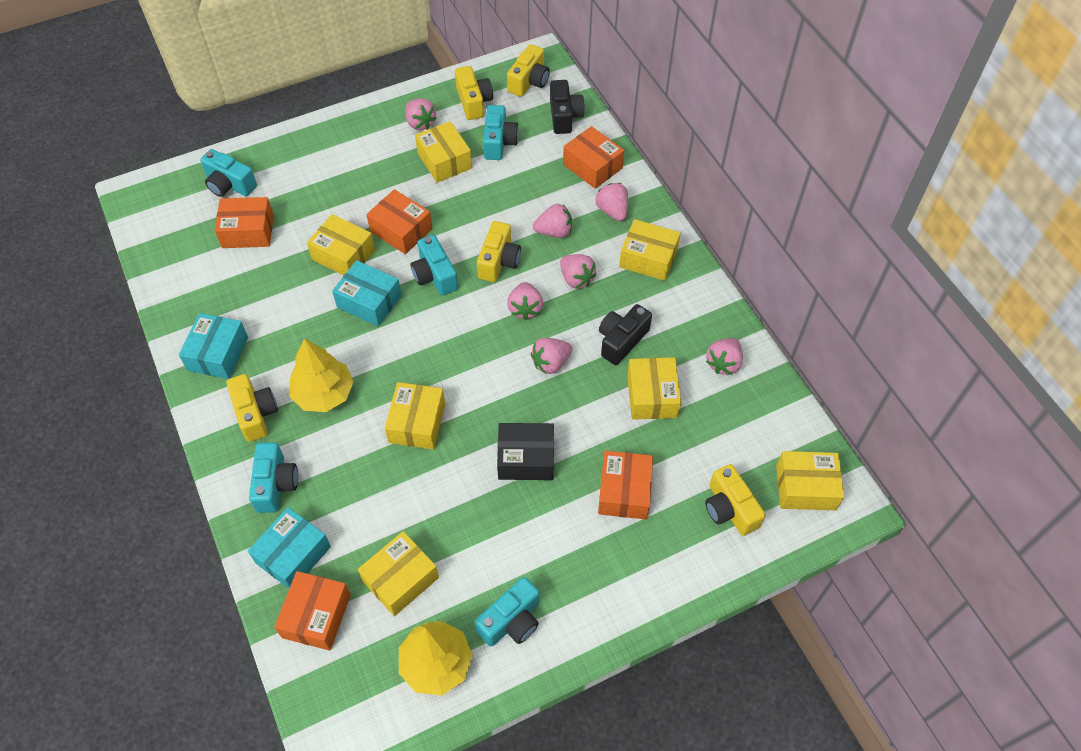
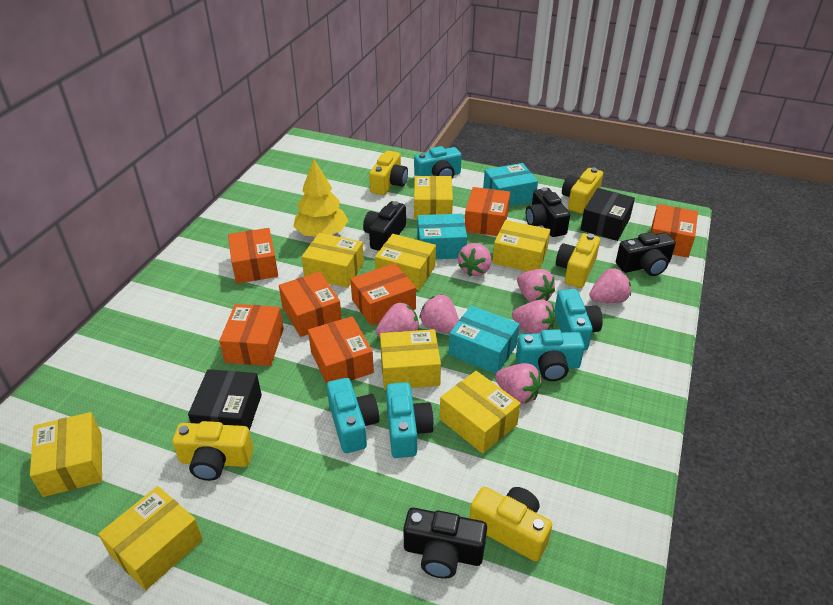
black box: [497,423,554,480] = 1 -> [188,369,262,431] [580,188,635,241] = 2
black camera: [550,80,585,134] [599,304,652,365] = 2 -> [363,201,406,251] [403,508,487,578] [526,187,570,237] [616,232,676,276] = 4
orange box: [215,197,274,248] [274,571,351,651] [366,189,433,254] [563,126,624,189] [598,450,653,519] = 5 -> [219,304,284,366] [228,228,278,283] [279,272,342,337] [308,316,374,384] [350,263,416,326] [465,187,510,236] [651,204,698,258] = 7
yellow box: [307,214,375,275] [358,531,439,616] [385,382,445,450] [415,121,472,183] [619,219,681,281] [627,357,681,420] [776,451,844,510] = 7 -> [30,412,102,497] [98,486,203,590] [302,233,364,288] [375,234,436,290] [380,329,441,390] [414,176,453,220] [440,371,521,454] [492,220,550,271] = 8
yellow tree: [289,339,354,412] [399,621,473,696] = 2 -> [293,159,348,237] = 1

